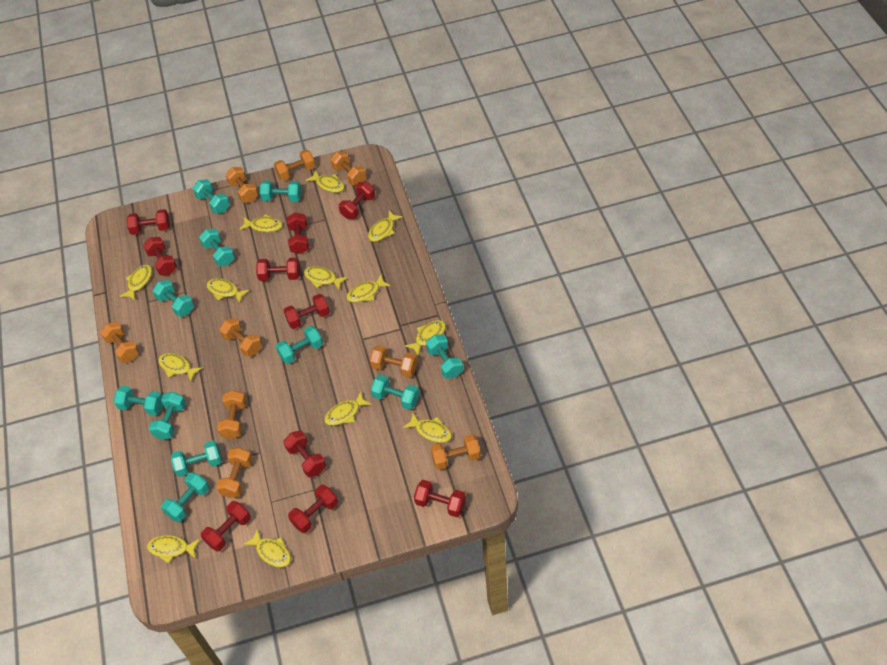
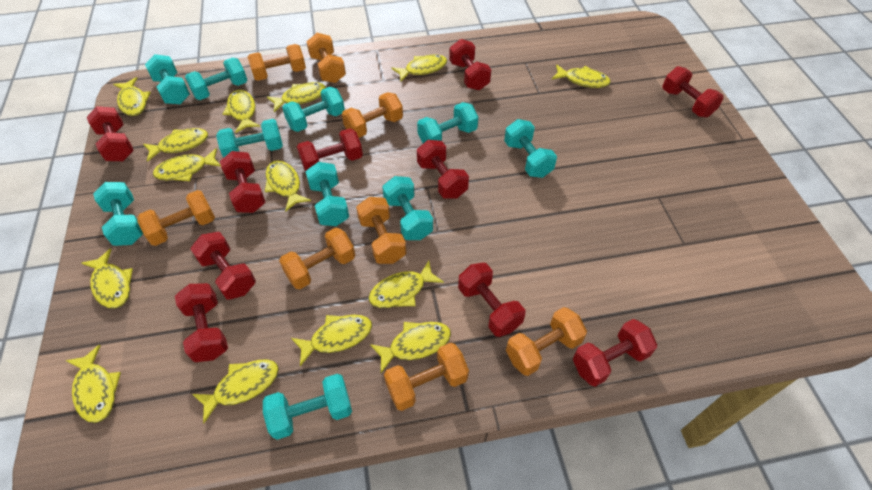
orange dumbbell: [100,322,139,363] [216,447,253,498] [217,390,247,439] [219,318,262,357] [225,167,258,203] [274,150,316,181] [330,151,366,185] [370,345,417,377] [430,434,481,470] = 9 -> [137,190,215,246] [248,44,306,81] [279,227,355,289] [307,33,346,83] [342,92,403,138] [356,197,406,264] [384,343,469,411] [506,307,587,376] = 8
turquoise dumbbell: [113,386,163,416] [149,392,186,440] [153,279,194,317] [161,472,209,522] [171,441,222,477] [193,179,230,214] [199,229,235,266] [259,181,302,202] [276,326,323,364] [371,374,419,410] [426,334,463,379] = 11 -> [93,182,143,246] [145,54,190,104] [185,58,247,100] [216,119,283,158] [263,374,352,440] [282,87,345,132] [306,162,349,226] [382,176,433,240] [417,102,478,143] [504,119,557,178] = 10
yellow fish: [119,265,152,300] [147,535,200,563] [158,353,202,381] [206,278,250,303] [239,214,283,232] [243,528,291,568] [304,266,348,290] [306,170,345,193] [324,391,372,426] [346,275,391,303] [368,210,403,242] [403,413,452,443] [405,320,446,355] = 13 -> [65,345,121,423] [82,248,133,309] [113,77,151,116] [143,128,208,162] [153,148,221,181] [193,359,279,423] [223,90,260,133] [265,160,311,212] [267,82,326,112] [291,315,372,366] [369,261,444,308] [370,322,451,373] [392,54,447,81] [552,64,611,88] = 14

